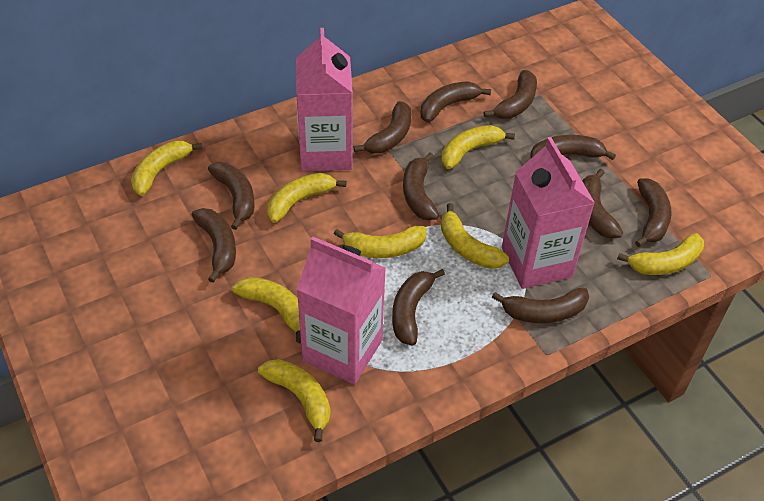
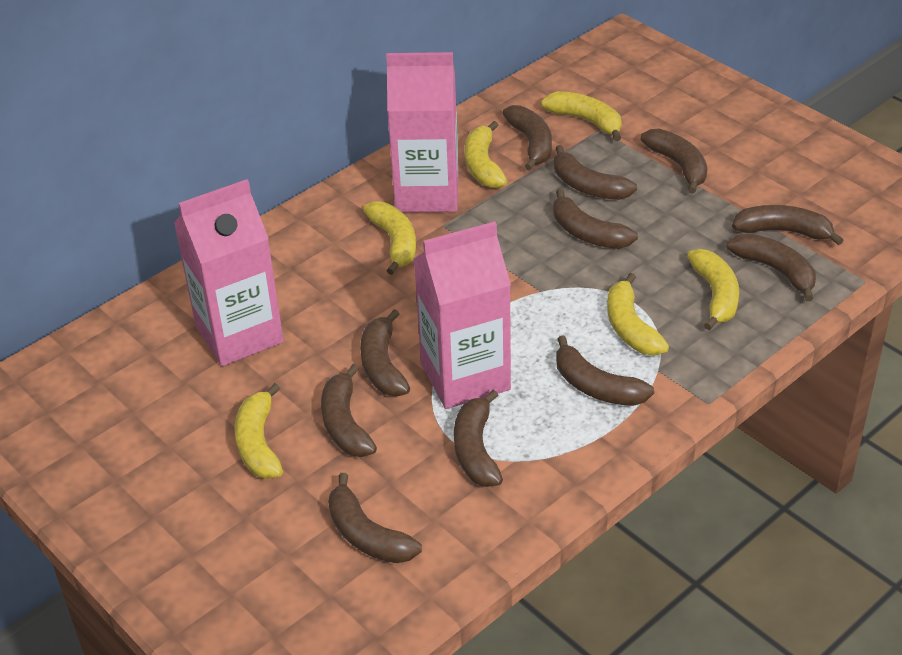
yellow banana: [131,140,202,196] [232,277,301,343] [258,359,331,442] [267,173,347,223] [334,226,426,258] [441,125,515,169] [441,203,509,269] [617,233,704,275] = 8 -> [234,383,283,479] [363,201,416,275] [465,121,507,188] [541,91,622,141] [607,273,669,355] [687,249,739,330] = 6

